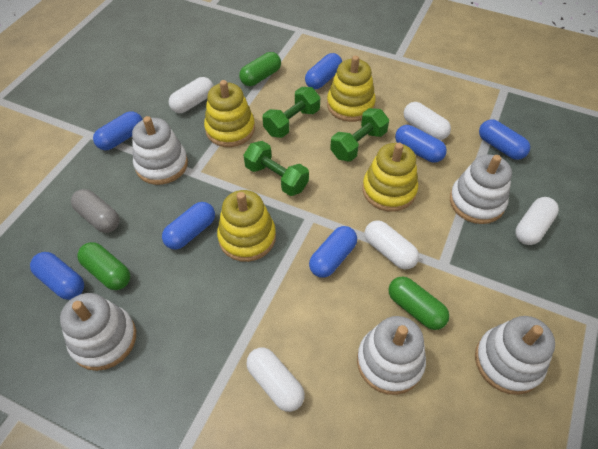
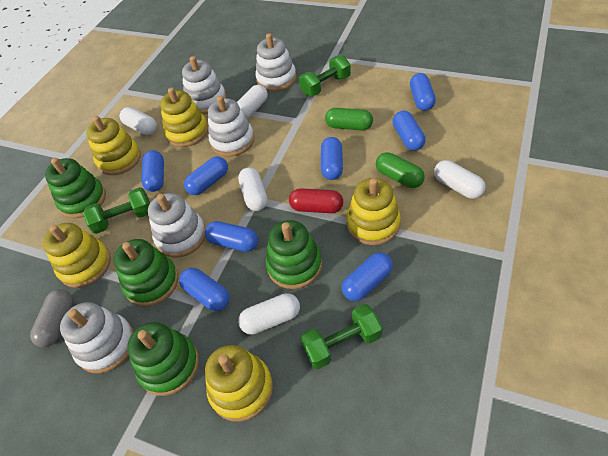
blue capsule: [30,252,84,300] [93,111,143,150] [162,202,215,249] [305,53,342,89] [309,226,357,278] [395,125,447,163] [479,119,530,160] = 7 -> [141,150,164,192] [179,268,229,311] [184,156,228,195] [205,221,258,252] [321,137,343,180] [342,252,393,301] [393,111,426,151] [410,73,436,111] = 8
green capsule: [77,242,130,290] [239,52,281,86] [388,276,449,330] = 3 -> [325,108,373,131] [376,152,425,188] = 2
green stacking toy: none = 0 -> [45,158,106,218] [114,239,178,306] [127,322,199,396] [265,220,322,289] = 4
red capsule: none = 0 -> [289,188,343,213] = 1
yellow stacking toy: [204,80,255,147] [217,190,276,262] [327,55,376,122] [362,143,418,212] = 4 -> [43,223,111,288] [86,116,141,175] [160,88,208,147] [205,345,273,422] [346,178,401,245] = 5

